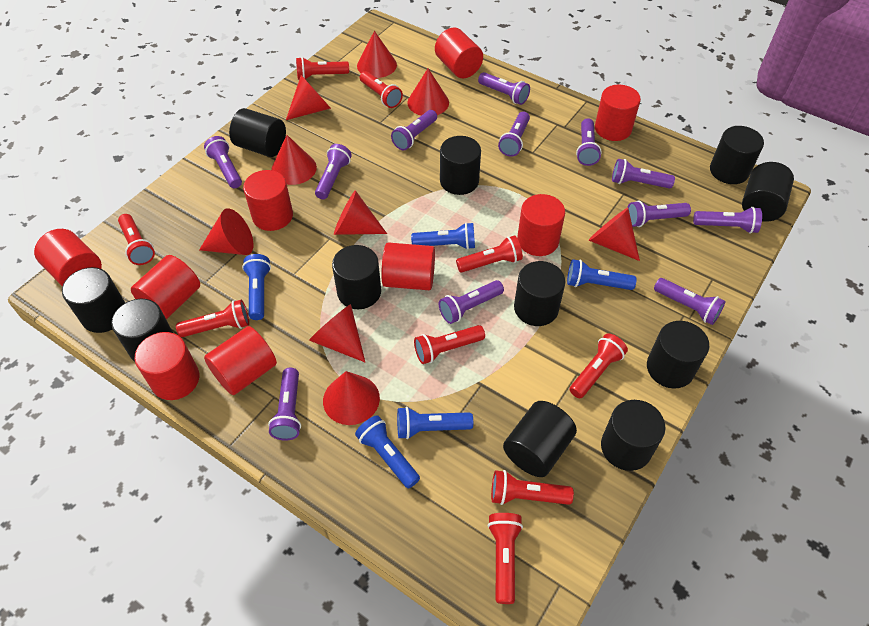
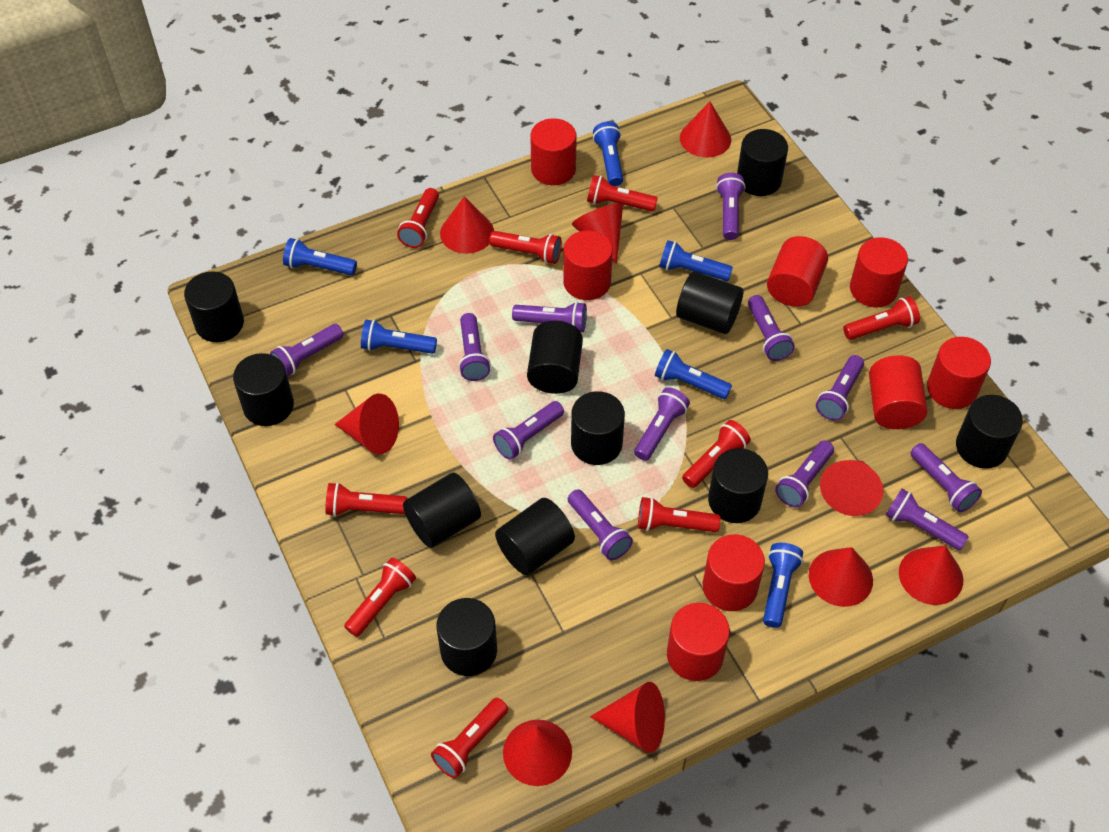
blue flashlight: [242,254,271,320] [355,415,420,489] [397,407,473,439] [411,222,475,250] [567,259,637,290] = 5 -> [283,238,357,275] [361,320,437,354] [593,122,623,186] [655,349,732,399] [659,240,733,281] [763,543,803,628] = 6
red cylinder: [34,229,102,287] [131,255,200,319] [135,332,199,400] [204,326,277,395] [243,170,293,231] [381,242,435,290] [435,28,483,79] [517,194,565,256] [595,85,641,141] = 9 -> [530,118,577,185] [563,231,613,300] [667,603,730,681] [703,534,765,611] [767,236,828,307] [850,237,908,307] [869,355,927,429] [927,337,991,409] = 8

